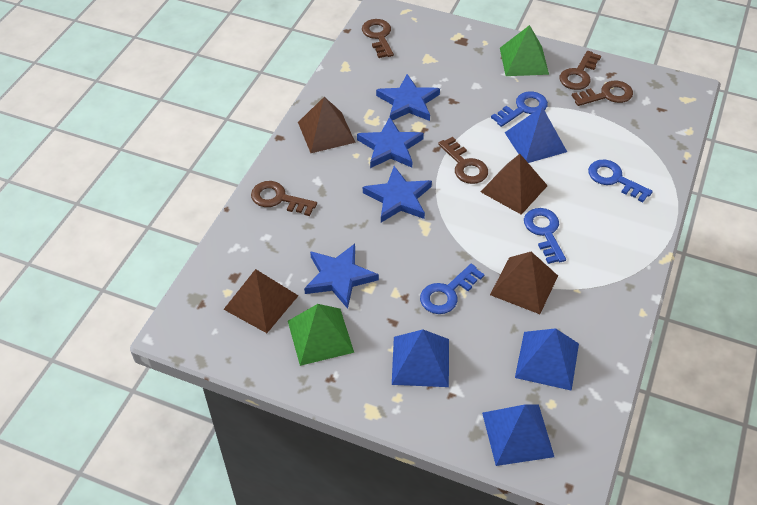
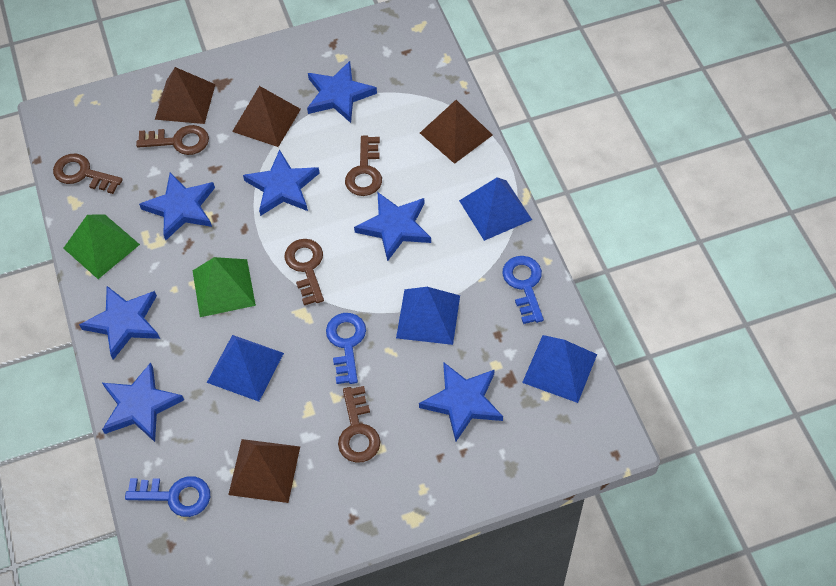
blue key: [420,264,484,314] [491,91,548,127] [524,208,566,264] [588,160,653,202] = 4 -> [125,476,210,517] [326,313,366,384] [502,256,544,324] = 3
blue star: [304,244,379,309] [357,117,424,168] [363,166,432,223] [376,74,440,121] = 4 -> [79,286,160,360] [102,362,184,442] [139,172,215,240] [243,149,319,216] [307,61,377,123] [354,192,431,261] [419,362,503,442] = 7

